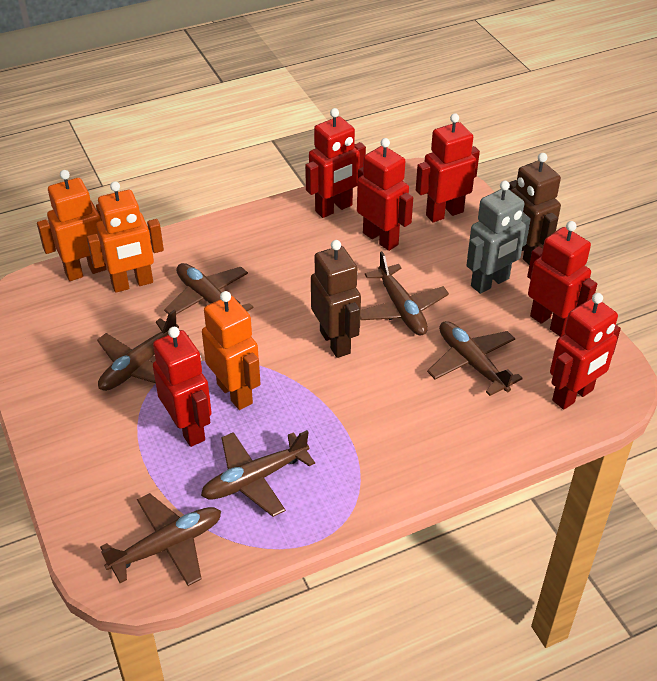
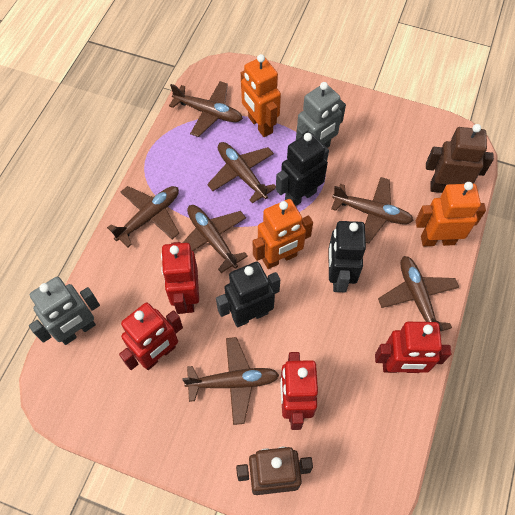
black robot: none = 0 -> [216,262,280,327] [276,132,329,206] [328,221,366,292] = 3
brown plane: [97,310,189,391] [100,493,221,586] [164,263,254,315] [201,430,315,517] [360,251,449,335] [427,321,523,396] = 6 -> [107,186,179,247] [169,81,243,137] [182,205,248,273] [182,337,279,425] [207,142,276,203] [331,177,414,244] [378,256,459,331] = 7
grey robot: [466,181,531,294] = 1 -> [29,277,100,345] [296,82,346,148] = 2
red robot: [153,327,212,447] [305,108,366,218] [357,138,413,251] [416,113,480,223] [527,221,597,337] [550,293,621,410] = 6 -> [119,303,183,370] [161,242,199,314] [280,352,318,430] [375,322,451,373] = 4

